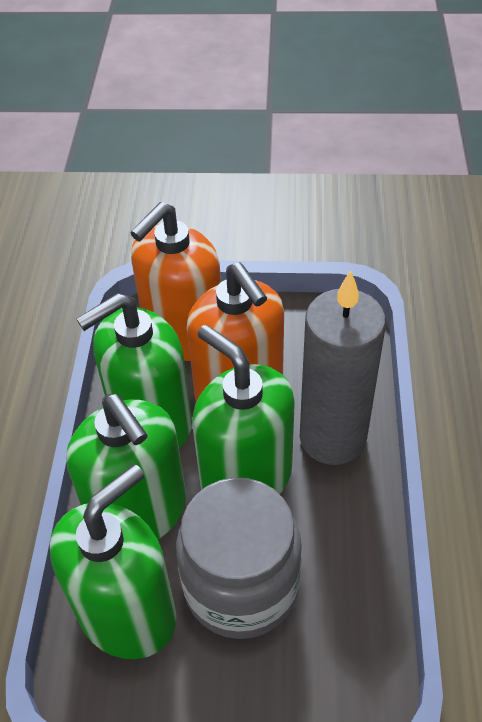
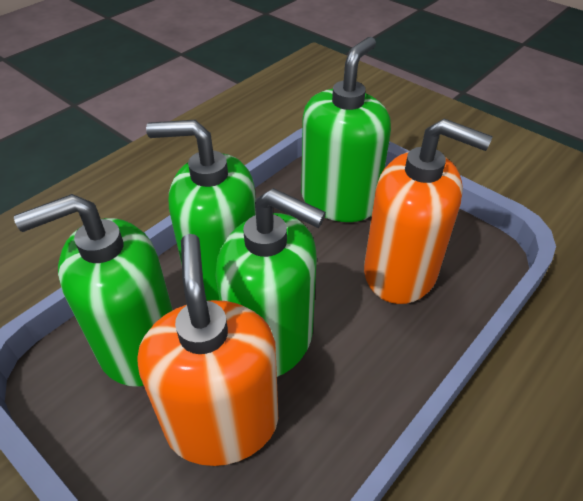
grey candle: [300,270,386,465] = 1 -> none = 0
grey jar: [176,478,302,639] = 1 -> none = 0

